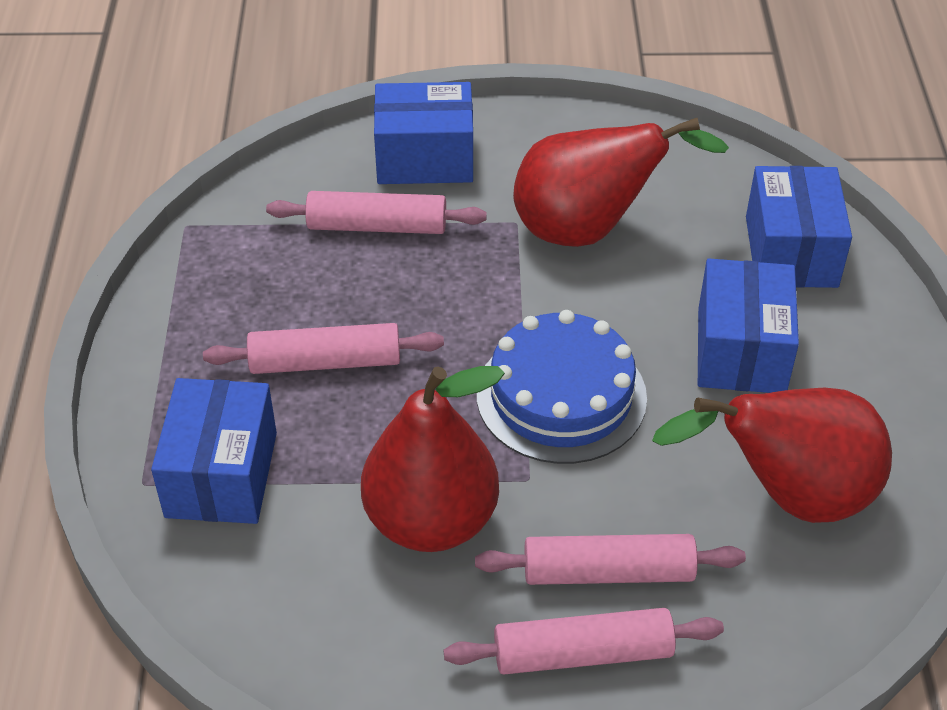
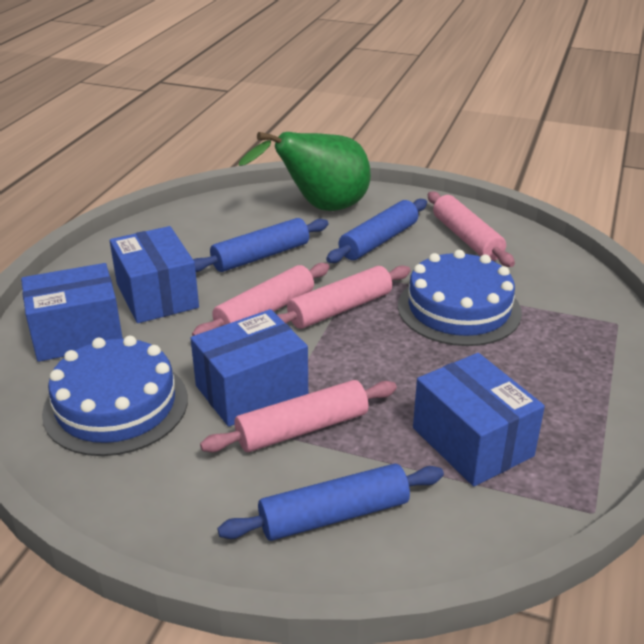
blue cake: [477,310,647,464] = 1 -> [42,336,188,456] [398,250,522,346] = 2
blue rolling pin: none = 0 -> [193,218,329,272] [217,463,444,541] [326,199,427,263] = 3
green pear: none = 0 -> [239,132,371,211] = 1
red pear: [361,366,505,552] [513,118,729,247] [652,388,892,523] = 3 -> none = 0

